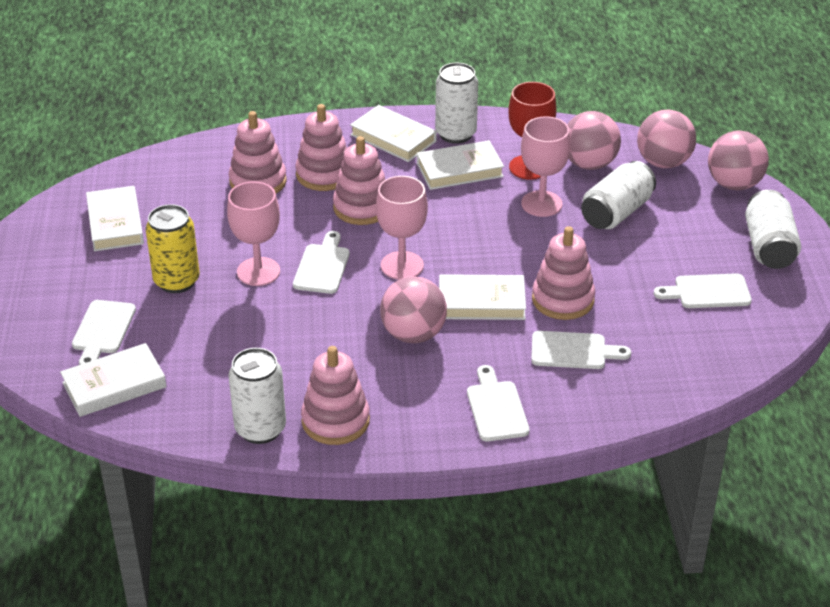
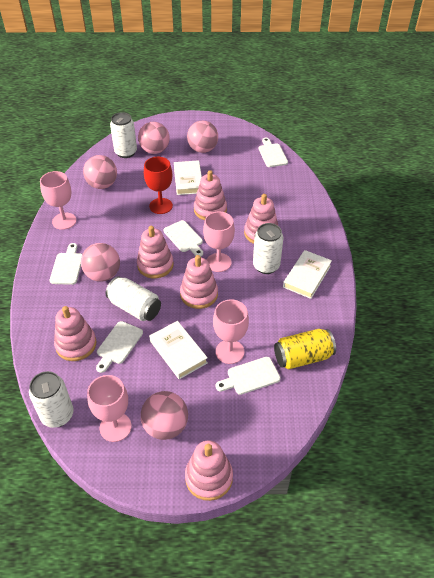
pink ball: [380,276,447,343] [567,111,621,170] [637,110,696,168] [708,131,769,190] = 4 -> [81,243,120,282] [83,155,117,189] [138,122,170,154] [141,391,188,440] [187,121,218,153] = 5
pink goblet: [227,181,280,286] [376,176,428,280] [521,116,571,217] = 3 -> [40,171,76,230] [87,375,132,442] [203,212,235,272] [213,300,249,364] = 4
pink stacking toy: [229,111,287,194] [295,104,347,191] [301,346,370,445] [333,136,386,225] [532,226,595,320] = 5 -> [54,306,97,361] [137,226,173,278] [180,255,218,309] [185,440,233,501] [194,170,227,220] [244,194,278,244] = 6
white book: [60,343,167,417] [86,186,144,251] [350,105,437,162] [417,140,504,190] [439,274,526,320] = 5 -> [149,321,208,379] [174,160,202,195] [283,250,332,299] = 3

